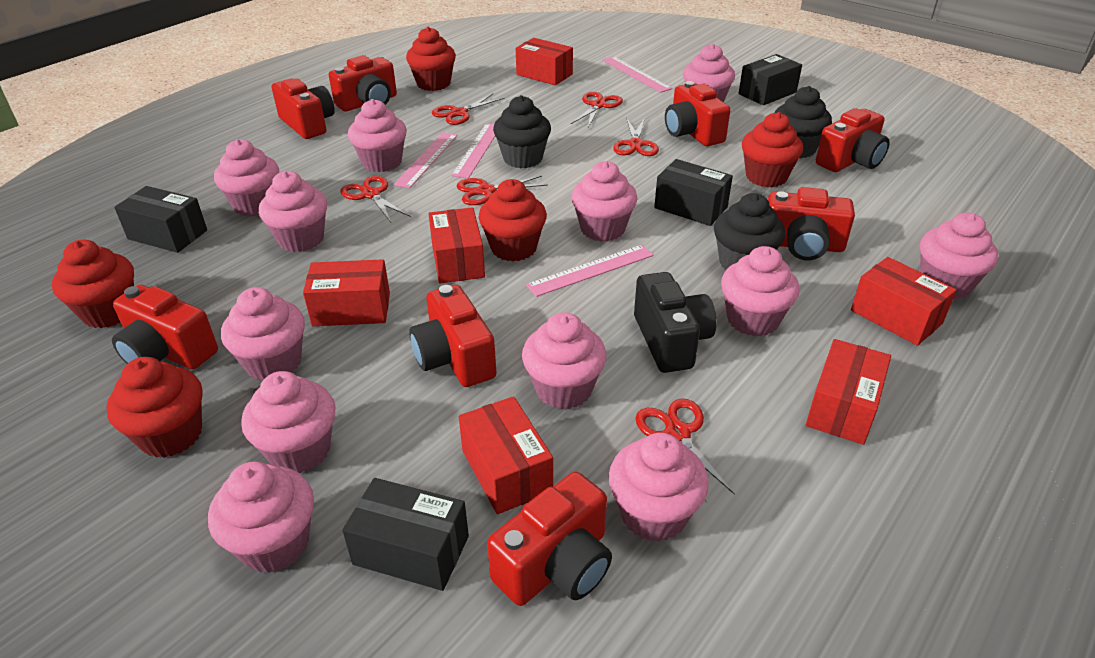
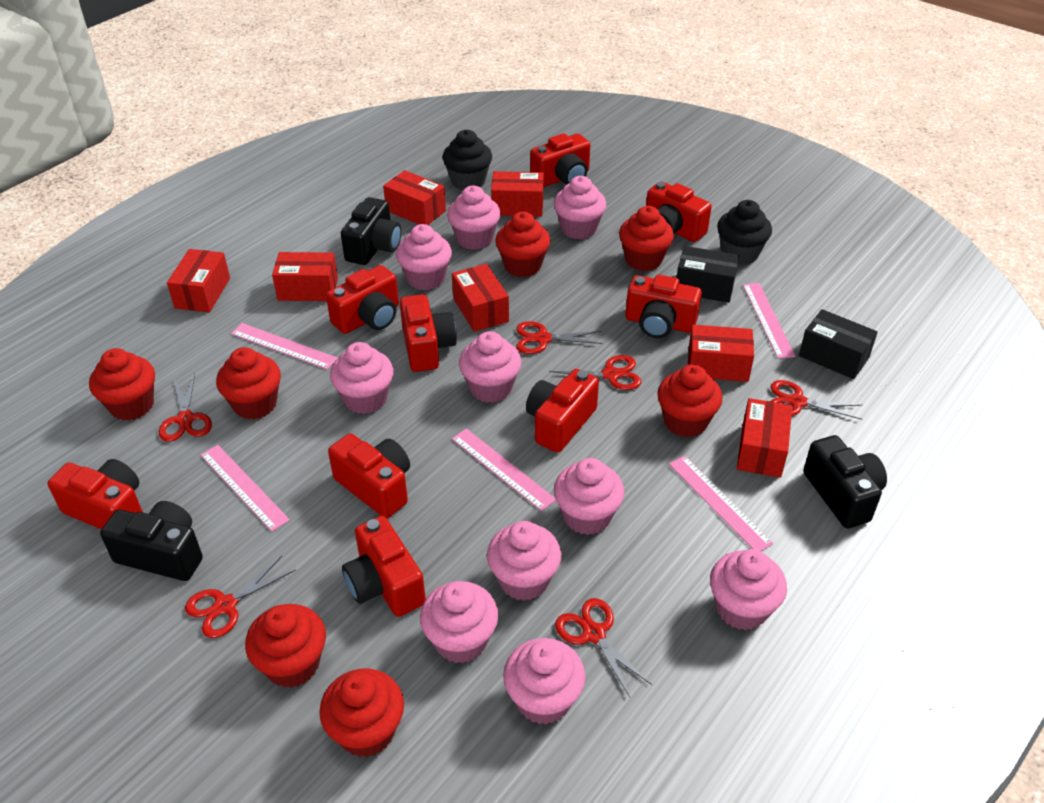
black box: [114,186,207,253] [342,478,469,591] [654,159,733,226] [739,54,802,105] = 4 -> [676,246,739,303] [799,309,878,379] = 2
black camera: [634,272,716,373] = 1 -> [100,501,203,581] [341,197,401,265] [803,435,887,529] = 3
black cupcake: [493,95,551,168] [714,193,785,270] [775,86,832,158] = 3 -> [443,130,492,190] [717,200,772,265] = 2
pink cupcake: [208,461,314,573] [214,139,279,217] [221,287,305,381] [241,371,336,473] [259,171,327,252] [348,99,407,172] [522,312,607,409] [571,161,638,242] [609,433,709,542] [683,44,735,102] [721,246,800,336] [920,213,998,299] = 12 -> [330,342,394,414] [396,224,452,291] [420,581,498,663] [447,186,501,250] [459,331,521,403] [487,521,561,601] [503,638,586,725] [554,176,606,240] [554,458,624,535] [710,549,787,630] = 10
pink ruler: [393,132,458,188] [452,123,495,178] [526,245,654,297] [602,56,672,93] = 4 -> [201,445,290,532] [231,323,338,370] [452,428,556,511] [669,455,774,551] [743,283,796,359] = 5
red box: [303,259,390,326] [428,207,485,283] [459,396,553,514] [516,38,573,85] [806,339,891,445] [851,257,957,346] = 6 -> [167,249,230,312] [272,252,338,301] [383,170,446,225] [452,264,509,332] [491,171,544,217] [688,325,754,382] [737,398,792,478] = 7
red camera: [112,285,218,370] [272,78,335,139] [329,55,397,112] [409,285,497,387] [487,472,612,606] [665,81,730,146] [768,187,855,260] [816,108,890,172] = 8 -> [48,459,143,529] [326,265,399,334] [328,433,410,518] [342,516,426,617] [400,294,457,372] [526,369,599,453] [530,134,590,187] [625,275,702,338] [646,181,712,242] = 9
red cupcake: [52,240,134,328] [106,357,202,458] [406,27,456,91] [479,179,547,261] [742,112,803,188] = 5 -> [89,348,155,421] [216,347,281,420] [245,604,326,688] [319,669,404,757] [495,212,550,277] [619,206,674,271] [657,364,723,437] = 7

